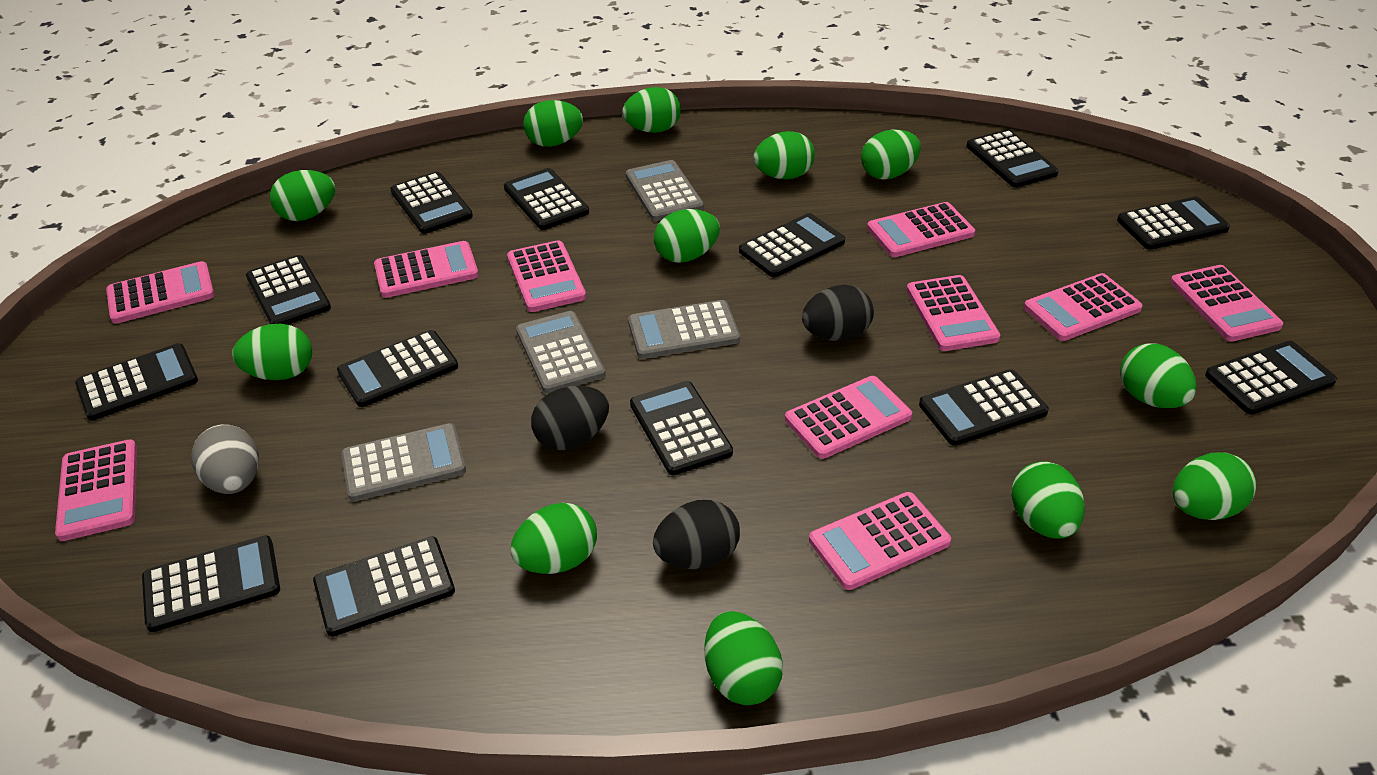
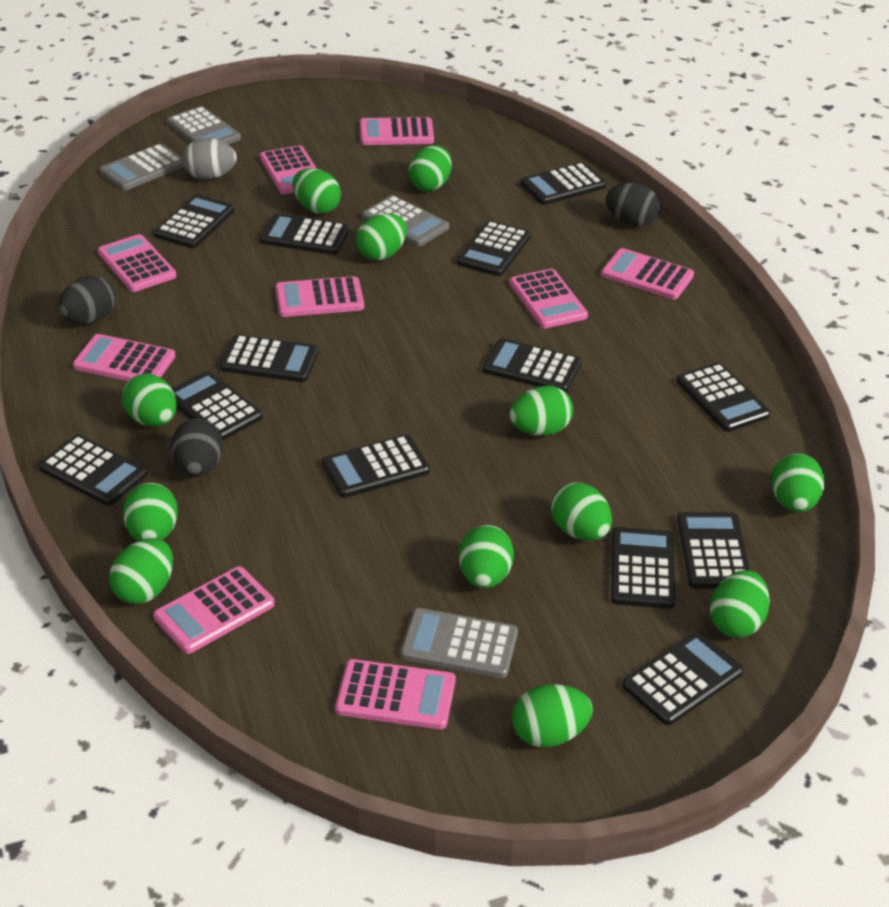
pink calculator: [55,440,137,541] [106,261,215,324] [374,241,479,298] [507,240,586,312] [785,376,912,459] [809,492,951,590] [867,202,975,257] [907,275,1000,351] [1024,273,1143,341] [1170,265,1283,342] = 10 -> [73,334,175,381] [97,234,176,292] [153,566,274,654] [260,145,317,194] [275,276,364,317] [335,659,456,729] [360,117,434,145] [509,269,588,328] [601,248,694,299] = 9

